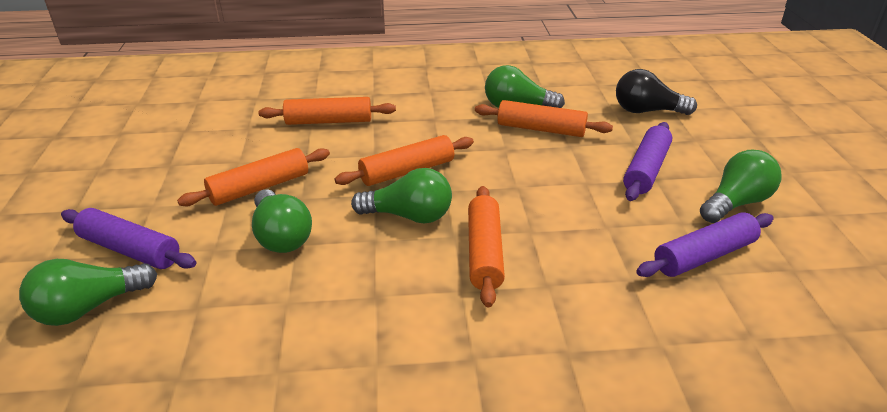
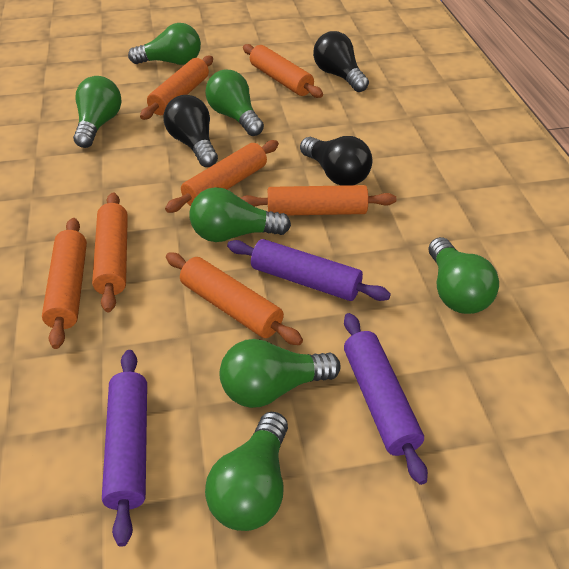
black light bulb: [616,69,697,115] = 1 -> [163,95,218,167] [300,136,372,186] [313,31,369,92] = 3
green light bulb: [19,259,157,326] [252,189,312,253] [351,168,452,224] [485,65,565,108] [700,150,782,223] = 5 -> [73,76,121,148] [128,23,201,65] [190,187,291,242] [205,70,264,136] [205,412,288,531] [220,339,341,408] [429,237,499,314] = 7
orange rolling pin: [177,148,330,206] [258,97,396,125] [335,135,474,186] [468,186,505,308] [475,100,613,137] = 5 -> [42,218,87,349] [92,193,128,312] [140,56,213,120] [165,140,279,213] [166,253,303,345] [241,185,396,215] [243,44,323,98] = 7

